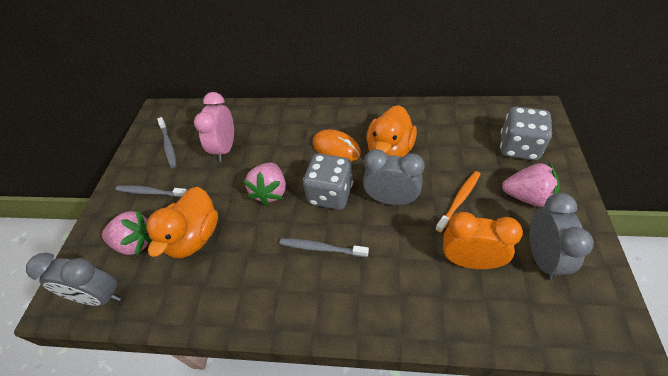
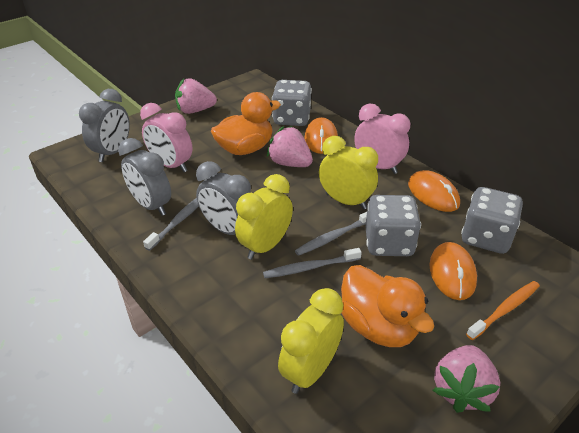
grey dice: [303,154,353,210] [500,107,552,160] = 2 -> [272,80,312,126] [365,195,421,256] [461,187,523,254] = 3
orange clock: [443,212,523,269] = 1 -> none = 0
orange mouse: [313,129,361,162] = 1 -> [304,117,338,154] [408,170,460,212] [429,242,477,300] = 3
pink clock: [194,92,234,162] = 1 -> [140,103,193,172] [354,103,410,174] = 2
yellow clock: none = 0 -> [235,174,293,260] [278,288,344,394] [319,136,378,210] = 3

